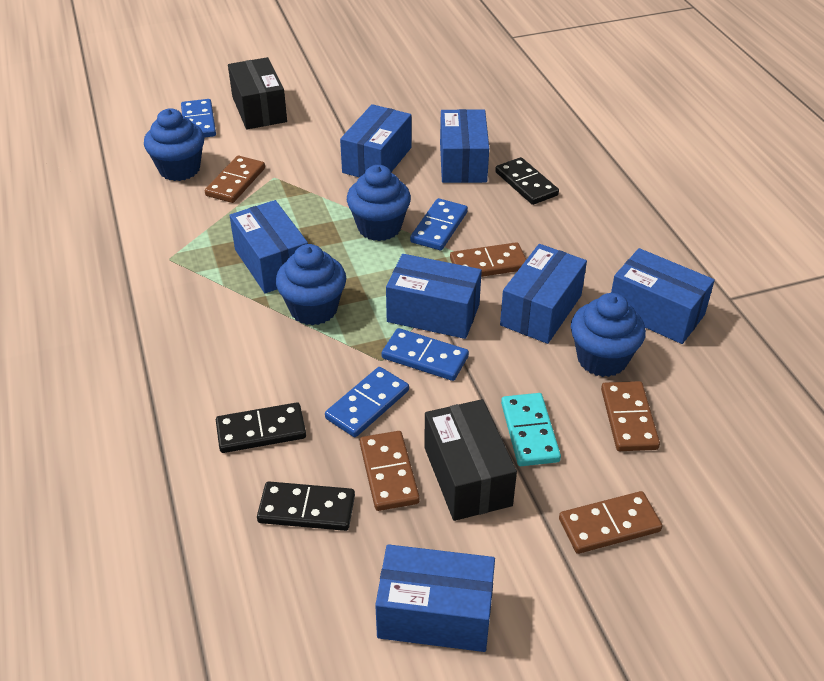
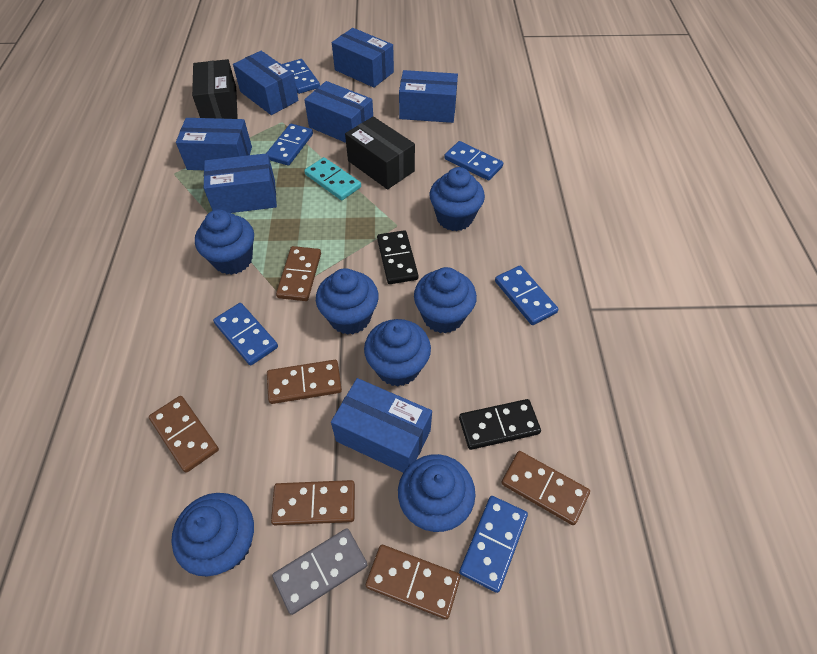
black domino: [216,402,306,453] [257,481,355,531] [495,157,559,205] = 3 -> [377,230,418,284] [459,399,541,450] = 2
blue cupcake: [144,108,204,181] [276,244,346,325] [347,165,411,241] [571,293,646,377] = 4 -> [171,493,254,577] [195,210,254,275] [316,268,379,335] [364,319,431,387] [398,454,476,532] [414,267,477,334] [429,167,485,231] = 7
blue domino: [181,99,216,138] [325,367,409,437] [382,328,469,381] [410,198,468,250] = 4 -> [213,303,278,365] [267,124,313,166] [282,59,320,94] [444,141,503,180] [459,496,528,593] [495,266,558,325] = 6
brown domino: [205,156,265,203] [360,431,420,511] [450,242,527,277] [559,491,663,554] [601,381,660,451] = 5 -> [149,396,219,473] [267,360,342,404] [271,480,355,525] [276,246,321,301] [366,545,461,619] [502,451,590,525] = 6
grey domino: none = 0 -> [272,528,367,615] = 1

